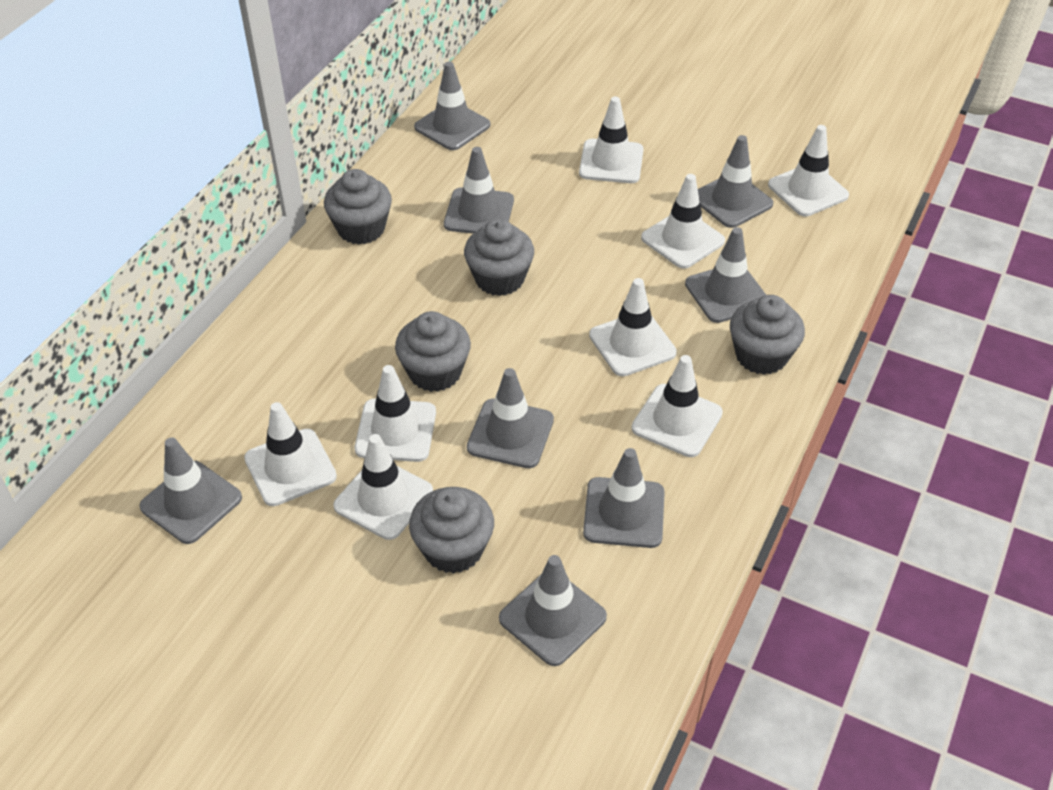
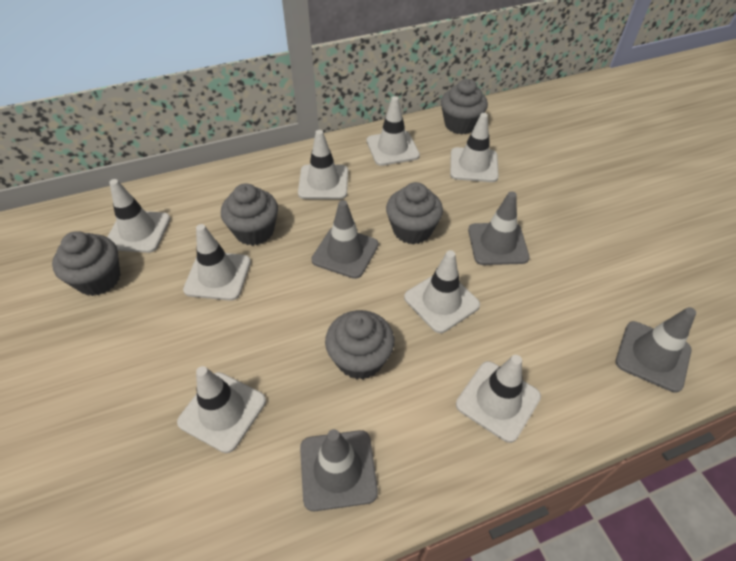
grey traffic cone: [140,437,242,544] [414,61,490,150] [444,147,514,234] [467,368,554,468] [499,555,607,666] [583,448,665,548] [685,227,766,323] [698,135,773,228] = 8 -> [300,429,378,511] [311,200,378,279] [468,191,529,265] [616,307,696,393] = 4

